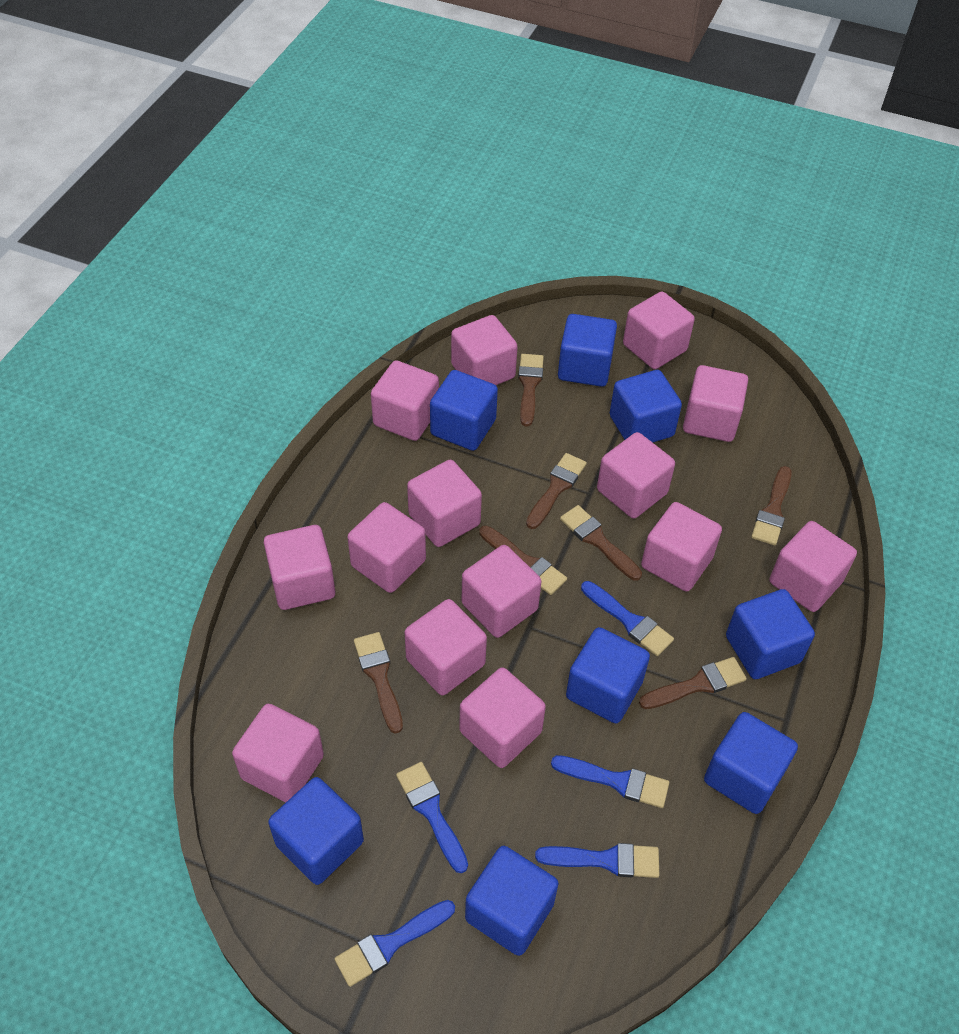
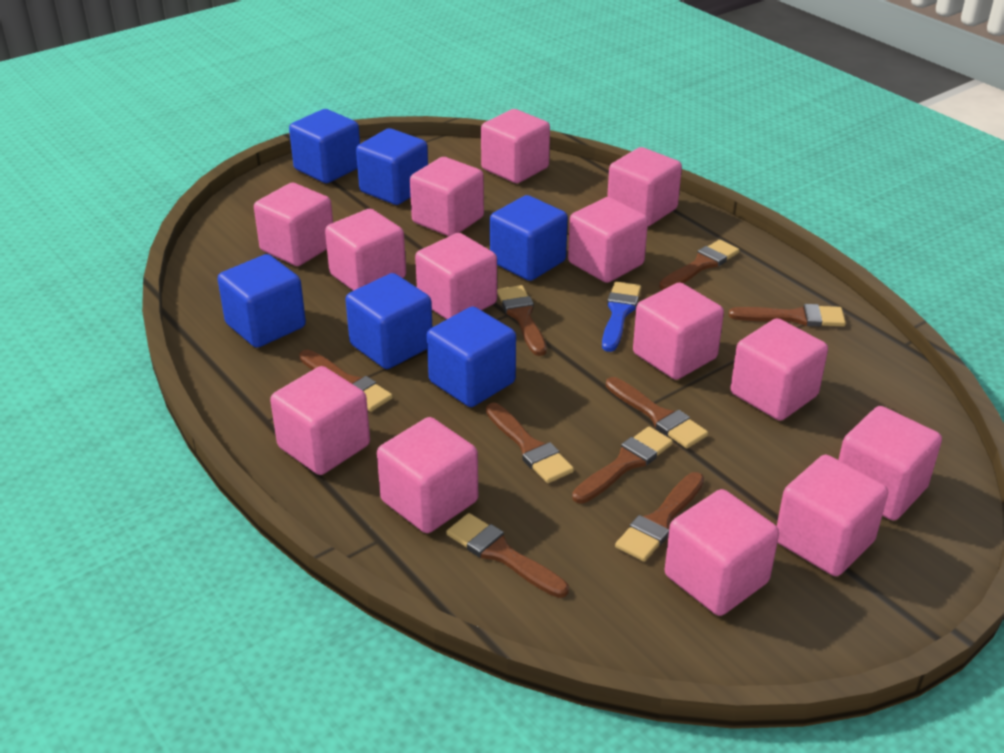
blue brush: [335,900,455,987] [396,762,468,873] [535,843,659,878] [551,755,669,808] [581,581,674,656] = 5 -> [602,281,641,352] = 1
blue cube: [268,777,364,885] [430,370,498,451] [465,846,559,956] [558,314,617,387] [566,627,650,723] [610,370,682,442] [704,712,798,814] [726,589,815,679] = 8 -> [218,254,306,348] [289,109,360,183] [346,273,432,369] [356,128,428,205] [427,307,516,407] [490,195,568,281] = 6
brown brush: [354,632,403,734] [479,526,567,595] [518,354,544,427] [526,453,587,529] [560,505,642,580] [639,657,747,709] [751,466,792,545] = 7 -> [299,350,393,412] [446,513,569,598] [486,403,574,483] [497,285,547,356] [572,427,673,504] [606,377,708,448] [615,472,704,562] [659,240,739,290] [729,304,846,327] = 9

